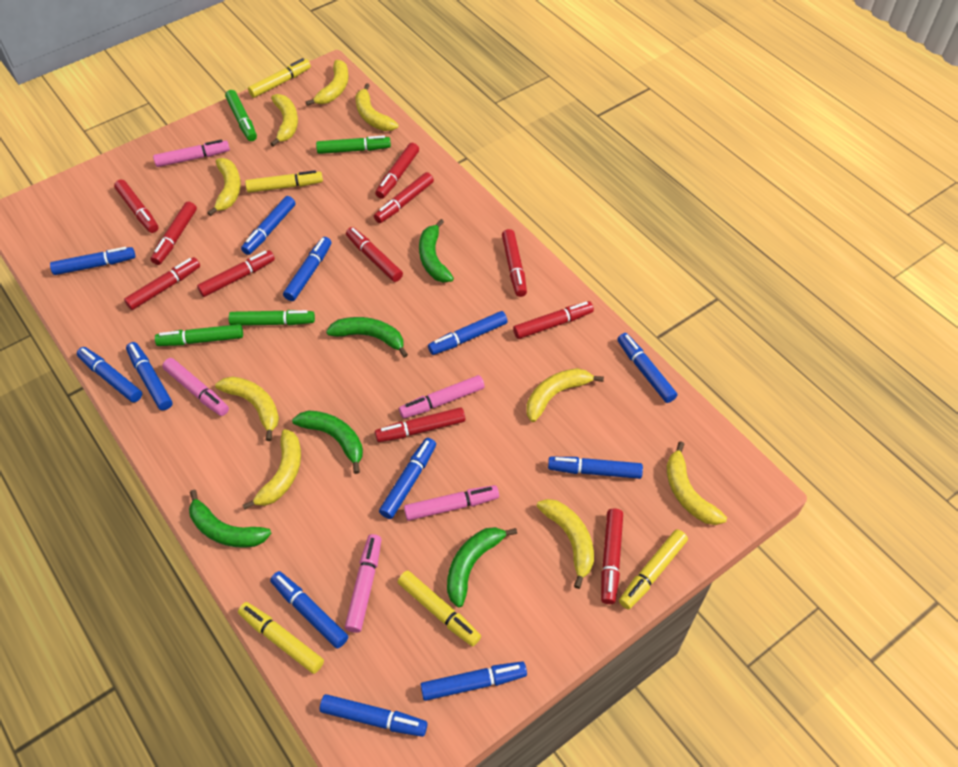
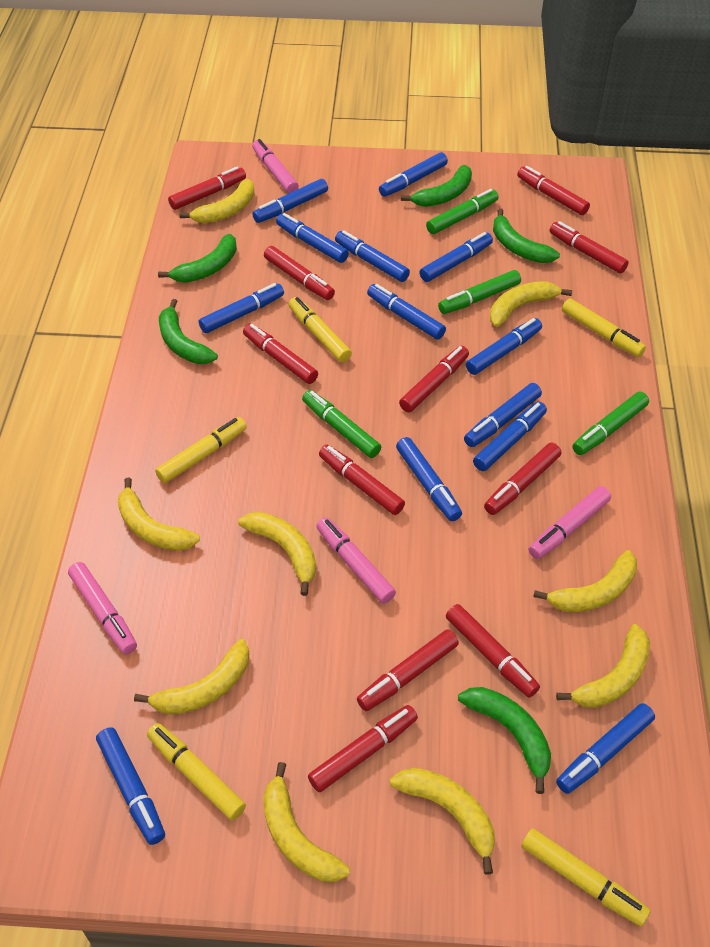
blue marker: [50,247,135,275] [77,347,142,402] [126,342,172,410] [241,196,296,255] [270,571,348,649] [283,237,331,301] [320,694,428,737] [379,438,436,519] [420,661,527,701] [428,311,508,355] [548,457,643,479] [617,333,677,403] = 12 -> [96,727,165,845] [199,283,284,333] [252,179,328,223] [276,213,349,263] [335,230,410,282] [367,284,446,340] [379,152,448,197] [396,437,462,521] [419,232,493,282] [464,383,542,447] [466,318,542,375] [473,402,547,471] [556,703,655,794] = 13
pink marker: [153,140,230,167] [162,358,229,416] [345,534,381,633] [399,375,485,419] [404,485,499,521] = 5 -> [68,562,137,654] [252,139,299,193] [316,517,396,604] [529,486,611,559] = 4

